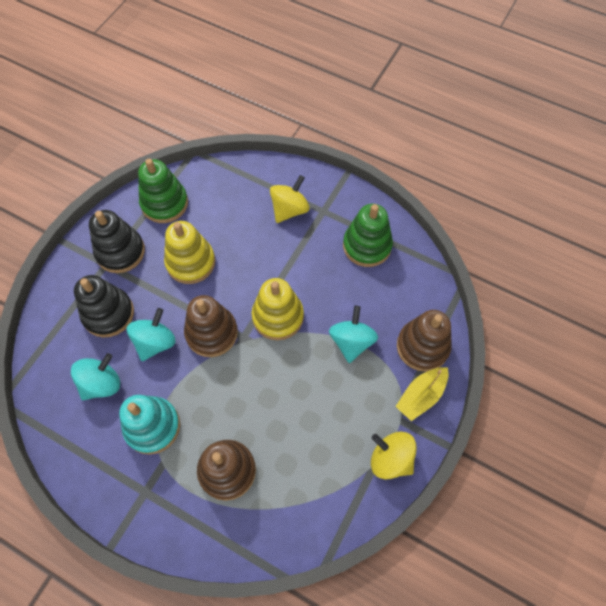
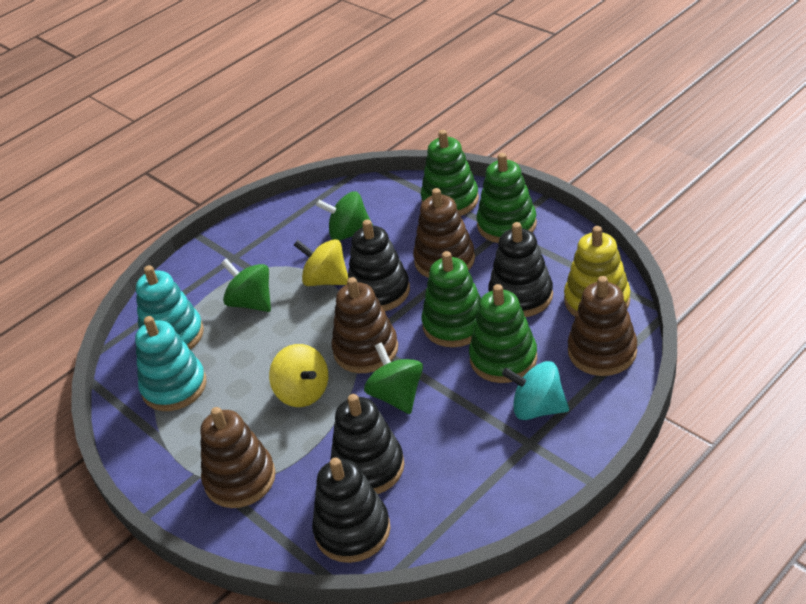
black stacking toy: [74,275,134,337] [89,210,145,273] = 2 -> [312,457,390,563] [330,394,404,494] [348,220,410,311] [488,222,553,317] = 4
brown stacking toy: [184,295,238,357] [197,440,256,501] [397,310,452,372] = 3 -> [200,407,276,508] [331,277,398,373] [413,188,475,278] [568,276,637,376] = 4
green spinning top: none = 0 -> [221,258,271,312] [316,191,373,241] [364,342,423,414] = 3
green stacking toy: [138,159,188,223] [343,204,393,267] = 2 -> [421,130,479,216] [421,251,481,347] [469,284,537,383] [476,153,537,243] = 4
turquoise spinning top: [71,353,120,400] [127,308,176,361] [329,306,378,363] = 3 -> [502,361,569,420] = 1
turquoise stacking toy: [119,395,180,455] = 1 -> [135,316,206,411] [136,265,204,350] = 2
yellow boat: [395,367,448,421] = 1 -> none = 0
yellow stacking toy: [164,221,215,284] [252,278,304,340] = 2 -> [564,226,630,316] = 1

